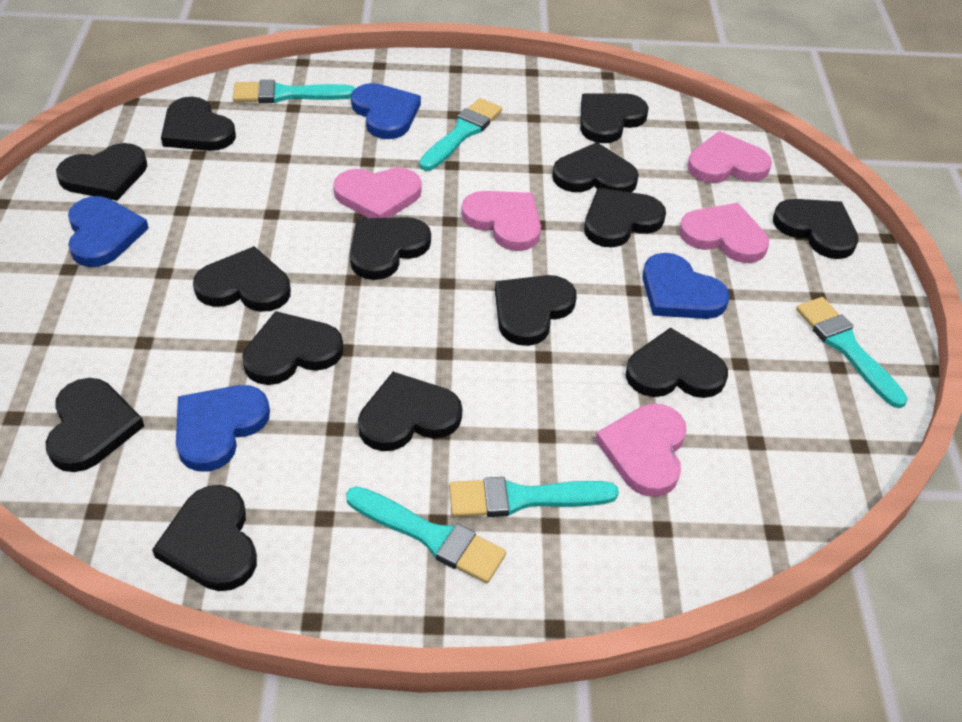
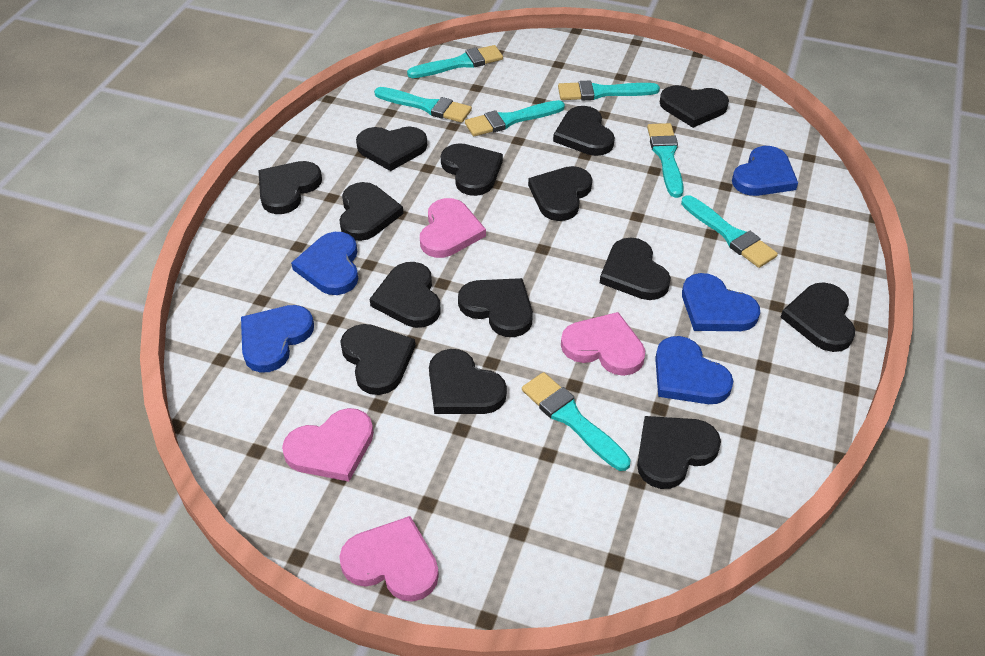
blue heart: [68,196,149,267] [176,385,270,472] [351,83,421,139] [642,253,730,319] = 4 -> [241,305,314,373] [291,232,358,295] [655,336,734,404] [682,273,760,331] [732,146,798,196] = 5
pink heart: [333,167,422,218] [461,191,541,251] [595,404,687,497] [679,203,769,263] [687,131,772,183] = 5 -> [282,408,374,482] [339,516,439,602] [420,198,486,258] [561,312,645,376] = 4
turquoise brush: [233,80,356,103] [346,486,506,583] [419,98,502,171] [449,477,619,517] [796,297,908,408] = 5 -> [374,87,472,123] [407,45,503,78] [465,100,565,136] [522,372,631,471] [558,80,660,100] [647,123,684,198] [681,195,778,268] = 7

